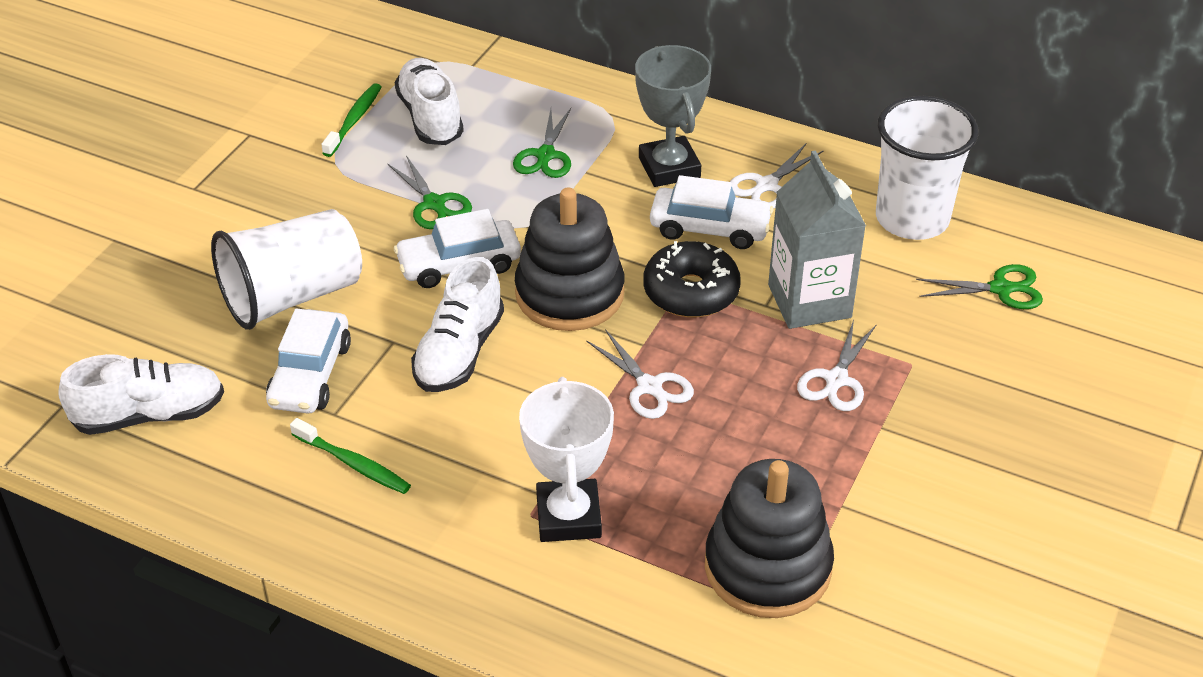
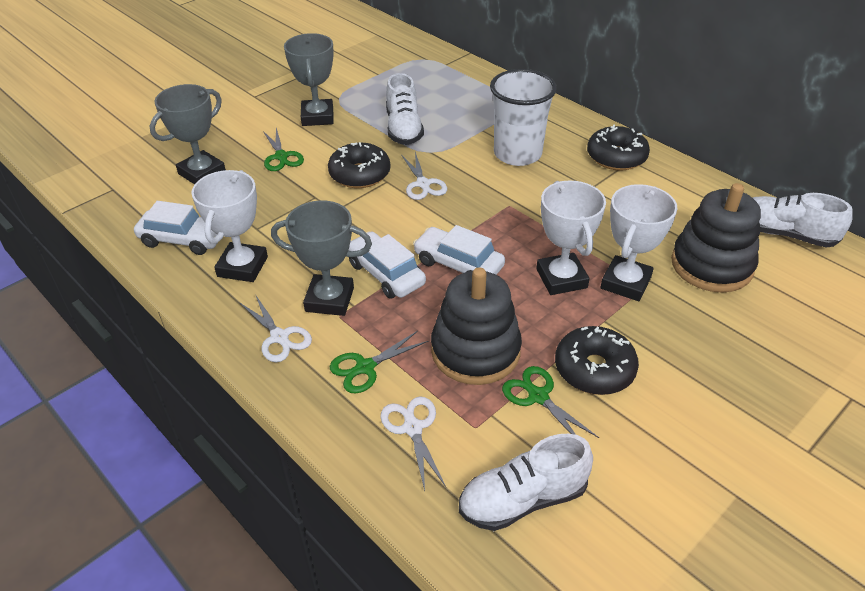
black donut: [644,241,741,318] = 1 -> [328,142,391,188] [555,326,639,395] [587,124,650,171] = 3
green toothbrush: [290,418,411,494] [321,83,381,157] = 2 -> none = 0
grey carton: [768,150,866,329] = 1 -> none = 0
grey trophy: [635,45,711,187] = 1 -> [150,84,226,184] [271,200,372,316] [284,33,334,126] = 3
white cup: [211,209,362,330] [876,96,979,240] = 2 -> [490,69,557,166] = 1
white trophy: [519,377,614,542] = 1 -> [191,170,268,282] [536,181,606,295] [601,184,678,301] = 3

